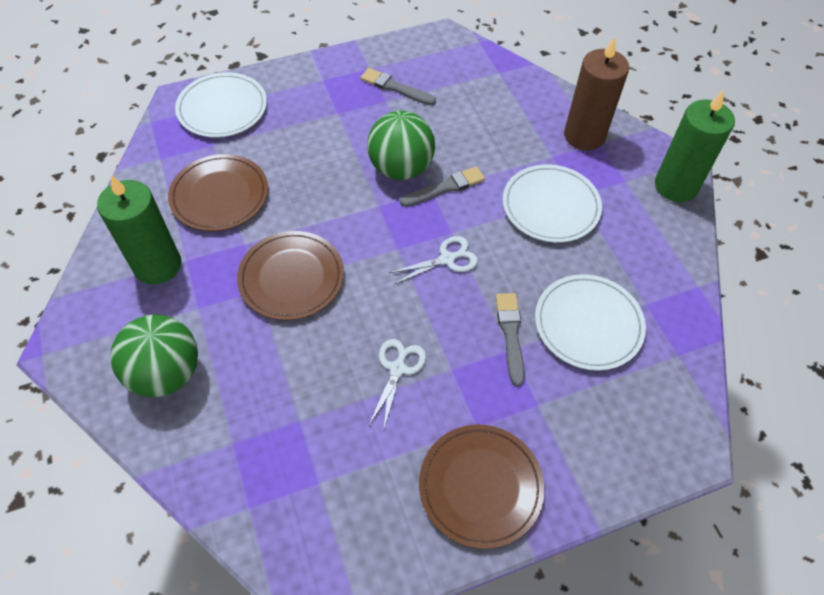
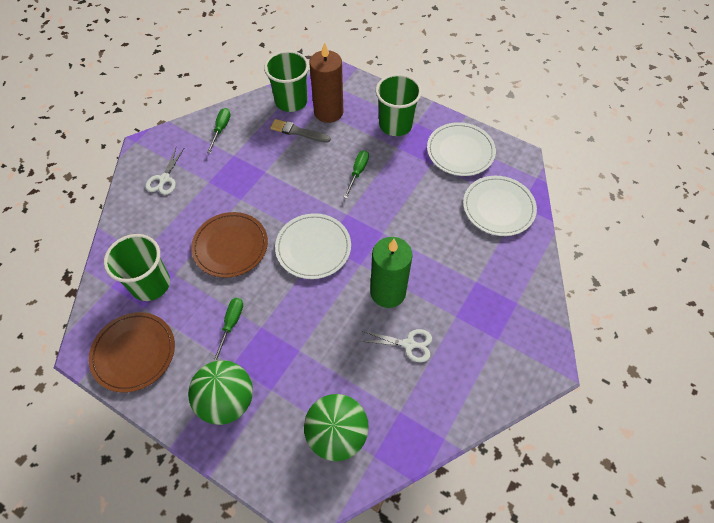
brown plate: [168,154,268,231] [237,231,344,320] [419,425,545,549] = 3 -> [89,312,175,393] [191,212,268,278] = 2
green candle: [97,175,181,285] [655,90,735,202] = 2 -> [370,237,413,308] = 1
green cup: none = 0 -> [104,234,170,301] [264,51,309,112] [376,74,422,136] = 3
green screwdriver: none = 0 -> [207,108,231,153] [213,298,243,362] [343,150,369,199] = 3
grey brush: [360,68,436,105] [400,166,485,207] [496,293,525,386] = 3 -> [270,119,331,143] = 1

